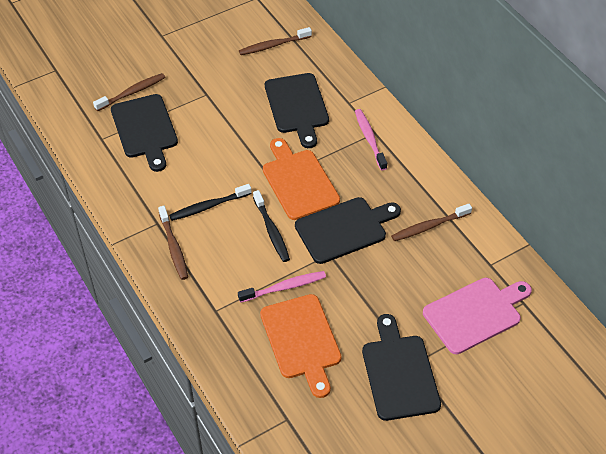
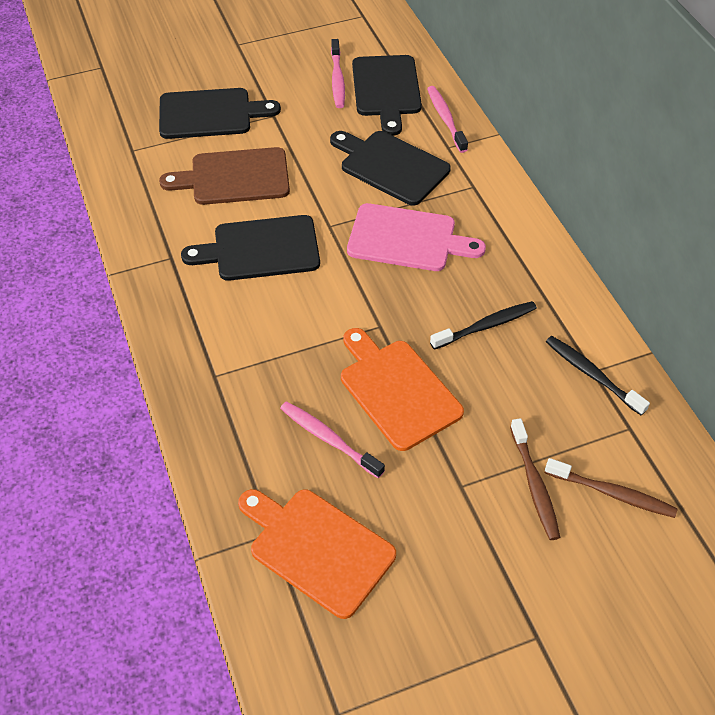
brown cutting board: none = 0 -> [159,147,290,205] = 1
brown toothbrush: [93,73,165,111] [158,206,188,280] [239,27,312,55] [391,204,472,241] = 4 -> [510,418,560,540] [545,458,678,518] = 2
pink toothbrush: [238,271,326,303] [355,109,387,171] = 2 -> [280,401,385,478] [331,39,345,108] [427,86,468,153] = 3

